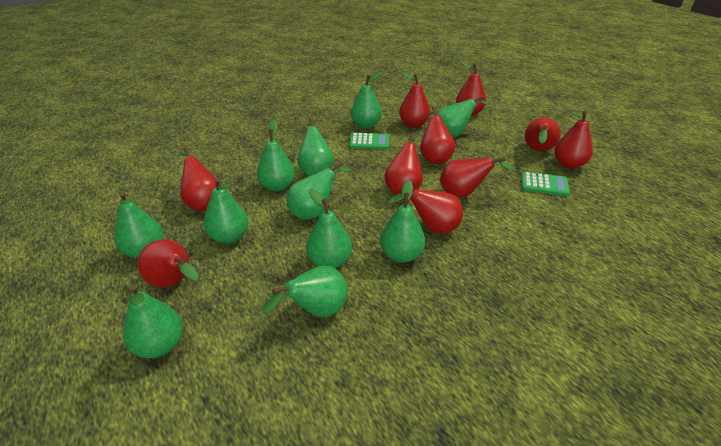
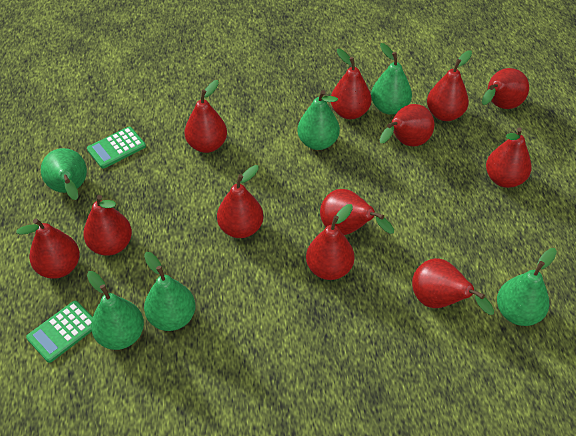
green pear: [115,192,164,258] [123,285,183,358] [204,178,248,244] [257,120,295,191] [262,266,348,317] [287,162,352,220] [297,118,334,176] [306,189,352,268] [351,72,382,129] [380,180,425,263] [436,95,490,138] = 11 -> [41,148,87,200] [87,271,144,350] [144,252,195,331] [297,90,340,150] [371,43,412,115] [497,248,557,326] = 6
red pear: [137,239,198,287] [180,147,221,211] [384,133,423,195] [388,188,463,233] [399,72,430,128] [420,107,455,164] [440,157,515,197] [456,62,486,116] [525,117,561,151] [554,110,593,169] = 10 -> [16,219,80,279] [83,195,132,256] [185,80,227,153] [217,165,264,238] [306,204,354,280] [320,189,394,235] [331,49,371,119] [380,104,434,147] [412,258,494,315] [427,50,472,121] [482,68,529,109] [486,127,531,188] = 12

